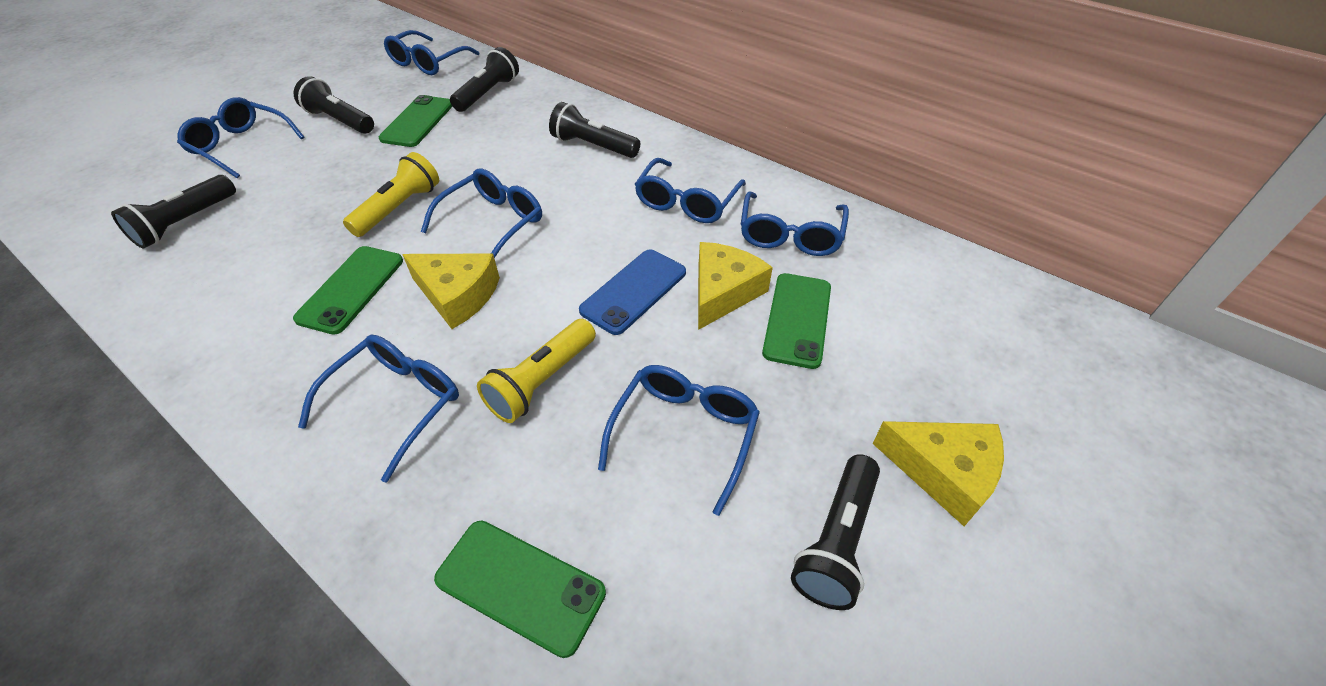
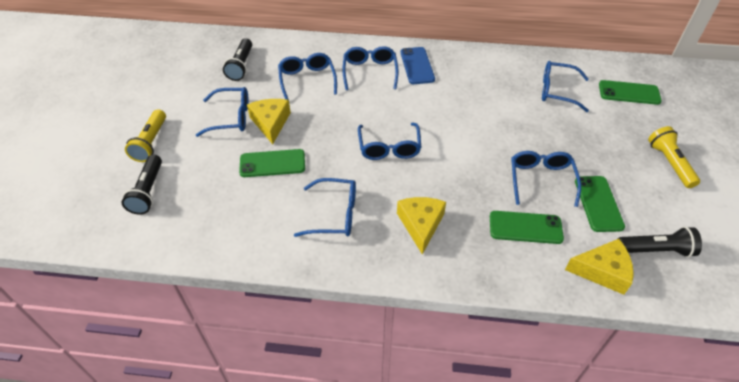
black flashlight: [111,175,236,249] [294,76,374,134] [450,47,519,112] [549,102,640,158] [791,454,880,610] = 5 -> [122,155,162,215] [223,38,252,81] [618,227,702,258] = 3

